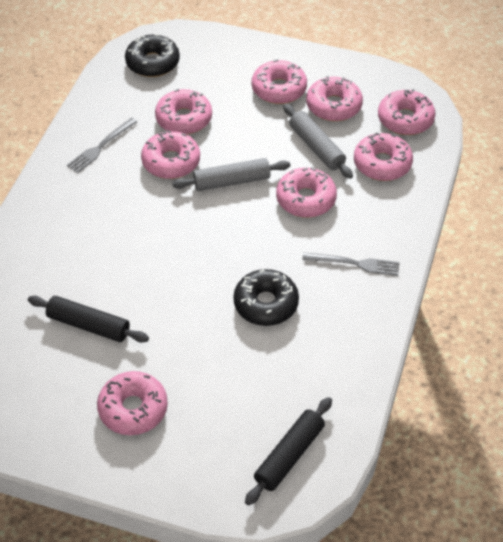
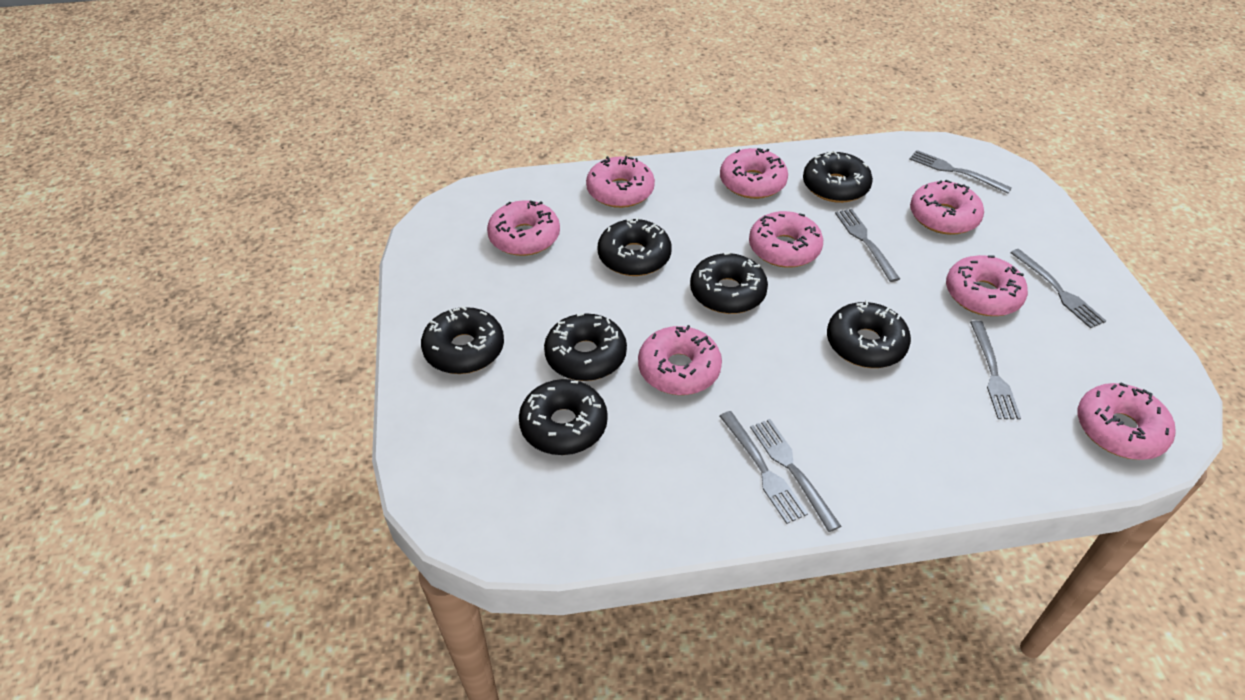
black donut: [125,34,180,77] [233,269,299,326] = 2 -> [421,306,504,374] [519,379,608,455] [544,313,627,381] [598,217,672,276] [690,252,768,314] [803,151,873,203] [827,300,911,368] = 7
black rolling pin: [28,295,149,343] [245,397,332,506] = 2 -> none = 0
grey fork: [67,118,137,173] [302,252,400,276] = 2 -> [720,411,808,524] [750,419,841,532] [835,209,900,282] [910,150,1012,194] [970,321,1021,420] [1010,249,1106,328] = 6
grey rolling pin: [172,158,290,191] [283,104,353,179] = 2 -> none = 0

